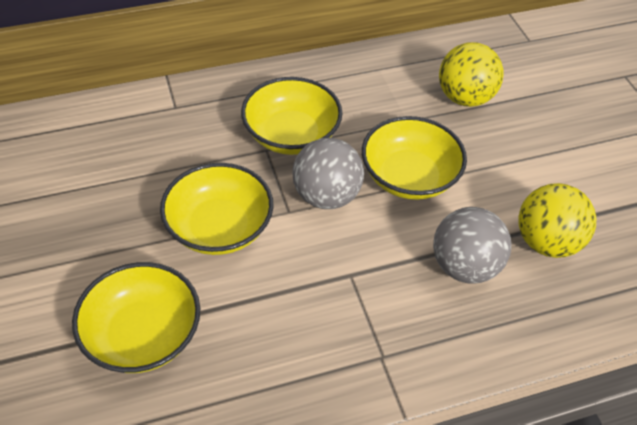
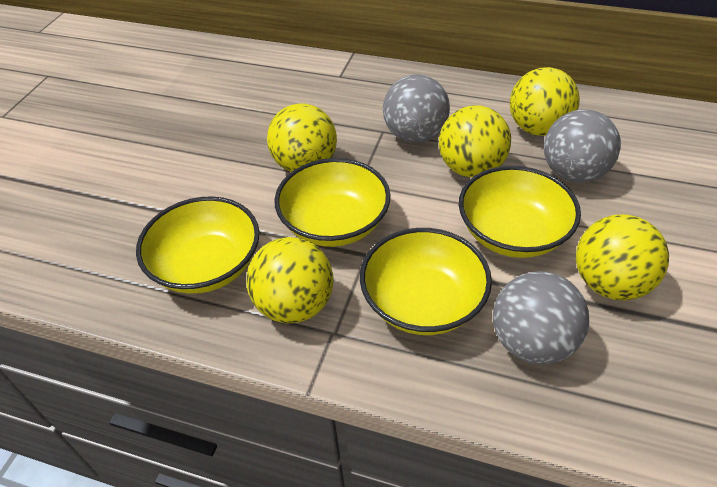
grey ball: [292,138,364,209] [433,207,511,284] = 2 -> [383,74,450,143] [493,271,589,365] [544,109,621,183] = 3
yellow ball: [439,43,504,107] [518,183,596,258] = 2 -> [247,237,334,324] [267,103,337,172] [439,105,511,177] [510,67,580,136] [576,214,669,300] = 5

